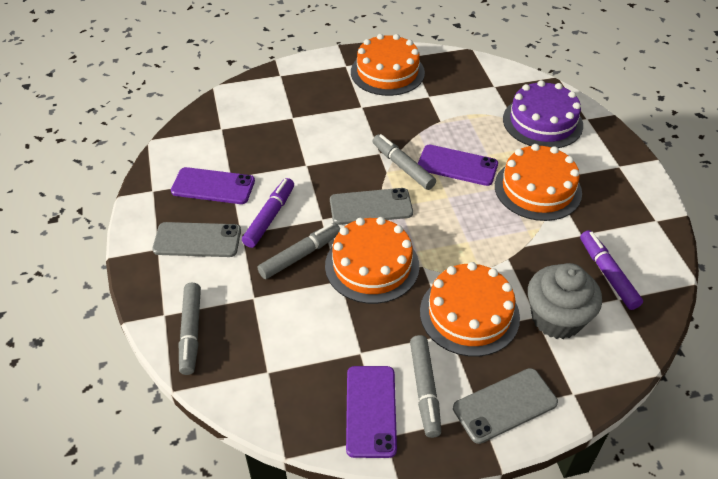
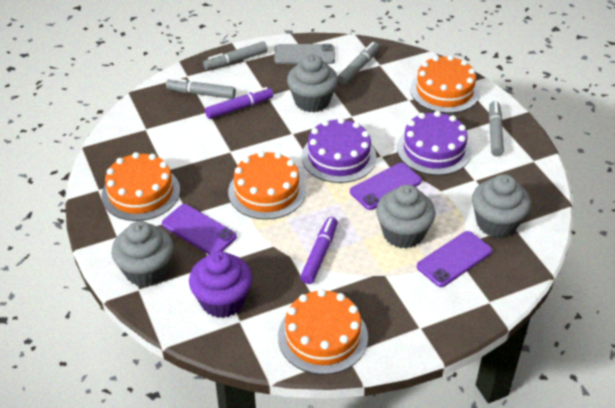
grey cupcake: [528,263,602,339] = 1 -> [112,221,173,287] [287,55,338,113] [376,185,435,248] [472,174,531,238] = 4
grey phone: [152,222,241,257] [330,188,413,225] [453,368,558,444] = 3 -> [274,44,335,64] = 1
purple cake: [503,80,583,148] = 1 -> [302,118,377,183] [397,111,472,175] = 2
purple cupcake: none = 0 -> [189,251,252,318] = 1

